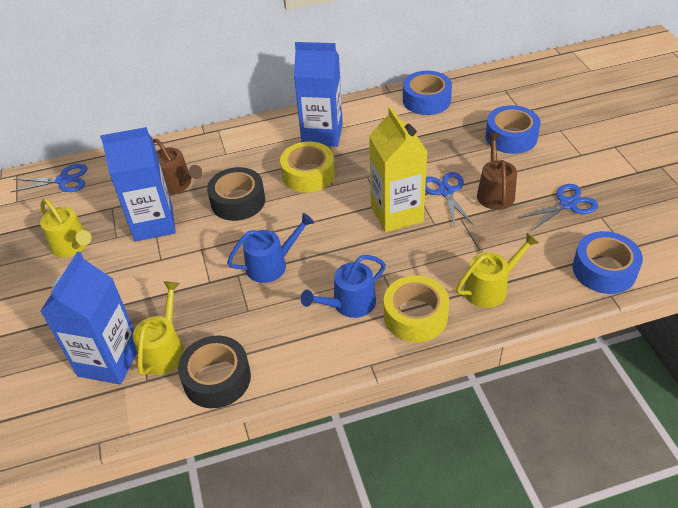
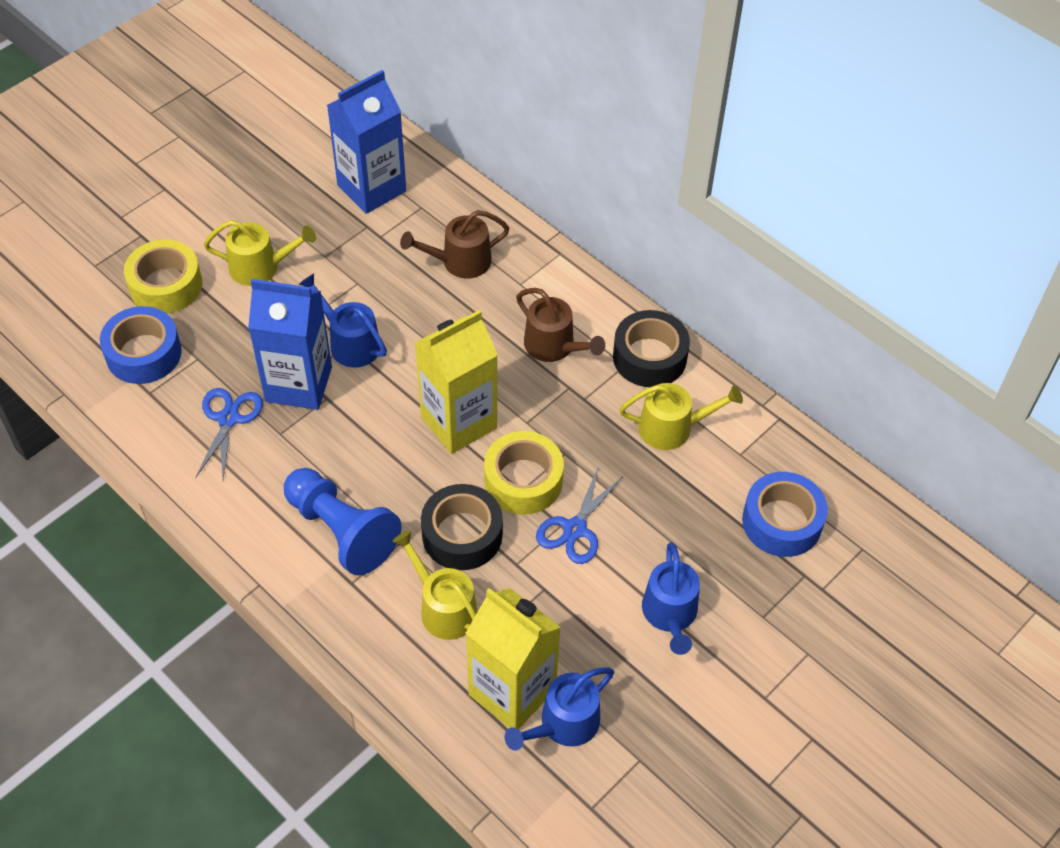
blue carton: [40,252,137,384] [100,127,176,241] [294,42,343,147] = 3 -> [248,279,332,410] [327,70,406,214] = 2
blue pawn: none = 0 -> [284,468,401,576] = 1
blue scissors: [11,164,87,192] [425,172,474,228] [518,184,598,231] = 3 -> [195,388,263,479] [536,465,623,564] = 2
blue tape: [403,71,452,115] [485,105,540,154] [573,231,643,294] = 3 -> [100,306,182,384] [742,472,828,557] = 2
blue watering can: [227,213,314,283] [301,255,386,318] = 2 -> [299,273,387,368] [505,667,614,751] [642,542,700,655] = 3
yellow carton: [369,107,427,232] = 1 -> [415,310,498,454] [466,588,561,730] = 2

